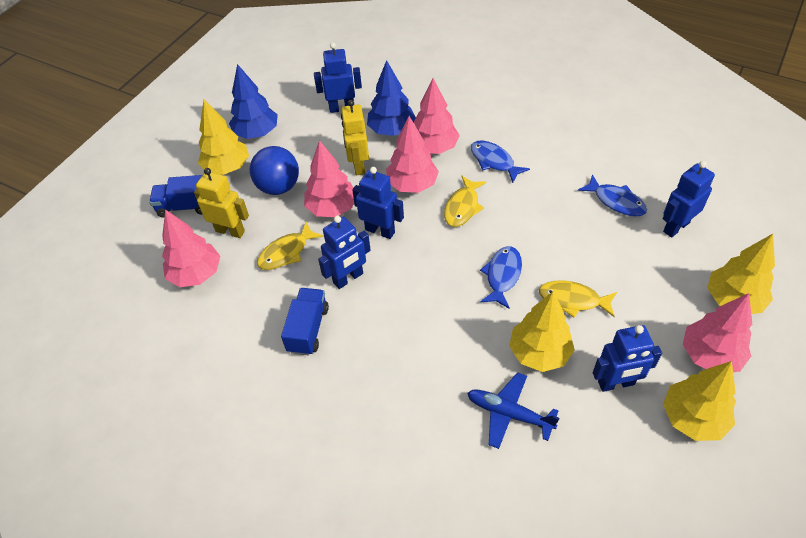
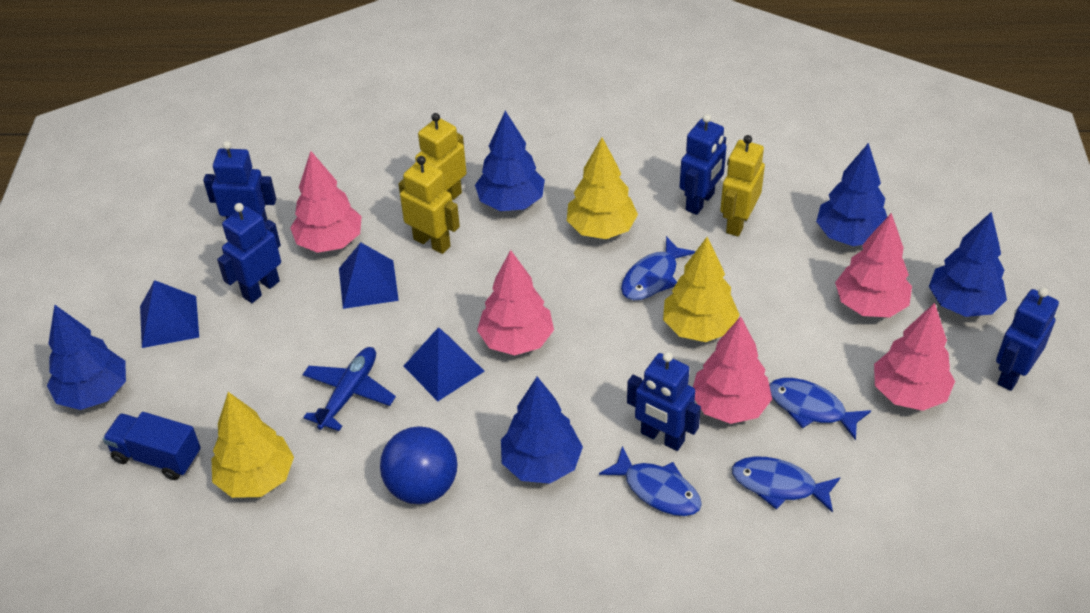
blue fish: [471,141,530,183] [480,246,522,309] [578,174,647,217] = 3 -> [599,446,702,516] [621,236,696,300] [732,457,840,513] [769,378,871,440] = 4
blue pyramid: none = 0 -> [140,280,199,348] [339,242,399,309] [404,327,485,401] = 3
blue tree: [229,64,278,139] [367,60,416,136] = 2 -> [47,304,126,410] [475,111,545,211] [501,377,583,484] [816,143,887,246] [929,212,1007,317] = 5
blue truck: [149,175,203,218] [281,288,329,356] = 2 -> [103,412,201,480] = 1
yellow fish: [257,222,323,270] [444,176,486,227] [539,280,617,318] = 3 -> none = 0
yellow robot: [194,168,249,238] [341,100,369,175] = 2 -> [398,156,460,254] [415,113,467,200] [720,135,765,237] = 3
yellow tree: [198,100,249,175] [509,291,575,372] [663,361,736,441] [707,234,775,314] = 4 -> [212,392,294,498] [567,137,638,239] [663,237,740,342] = 3

